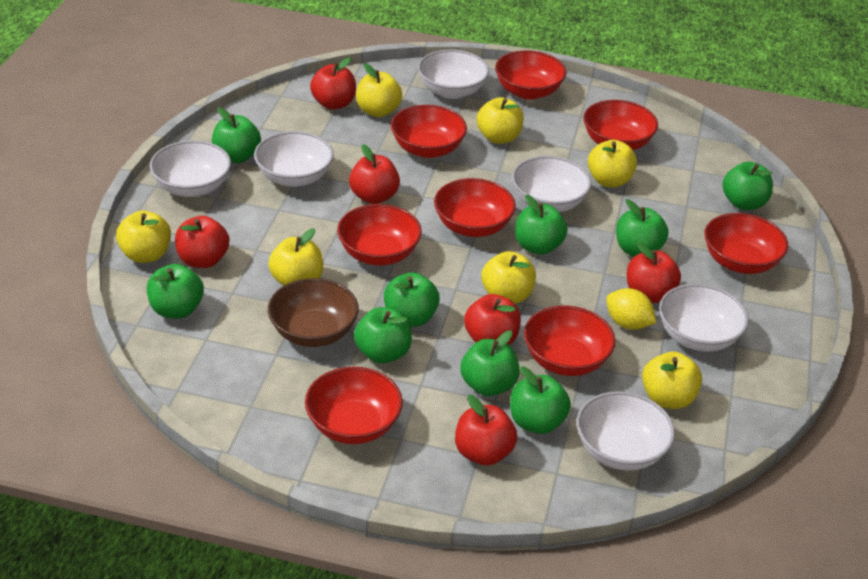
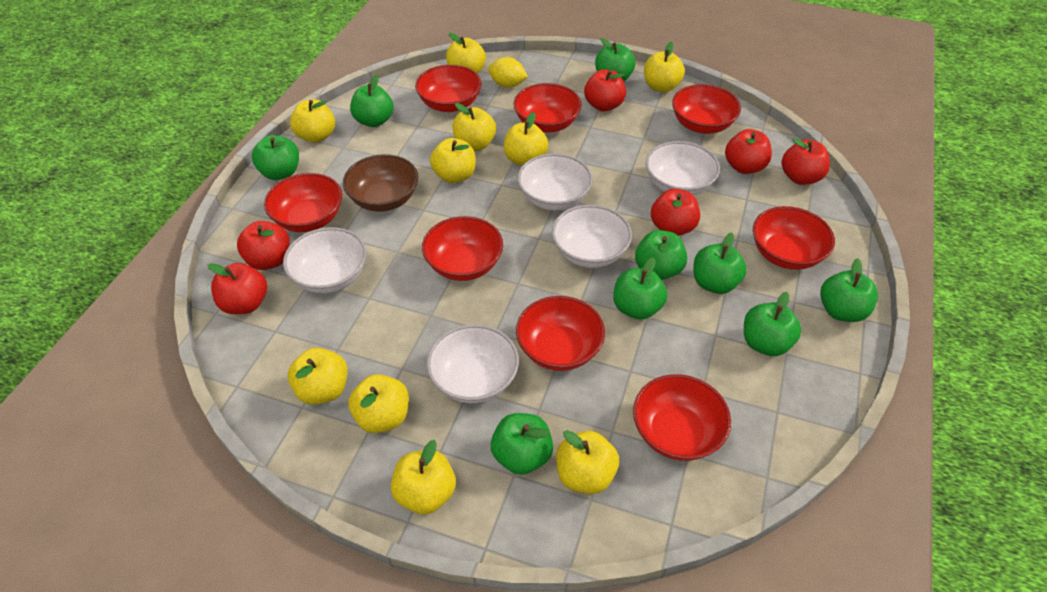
white bowl: [150,140,231,197] [254,131,333,187] [418,50,489,99] [512,156,591,212] [577,391,675,471] [659,284,749,352] = 6 -> [283,227,367,293] [427,324,519,403] [518,153,593,210] [552,205,632,268] [646,141,720,196] = 5
yellow apple: [116,211,171,263] [268,228,323,286] [356,63,402,117] [477,97,524,144] [481,251,536,304] [588,140,637,188] [642,352,702,409] = 7 -> [288,348,348,405] [290,99,335,143] [348,374,409,433] [391,440,456,514] [430,138,476,183] [446,33,486,74] [452,103,496,151] [504,112,549,166] [556,430,619,494] [644,42,685,92] = 10

